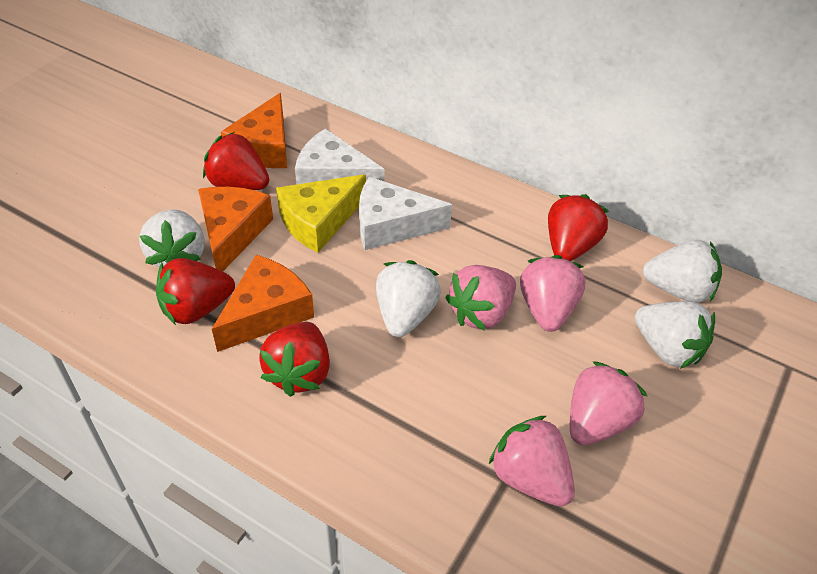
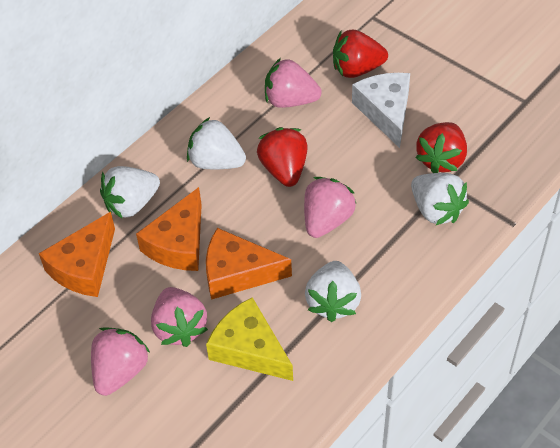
red strawberry: [156,258,235,325] [203,132,269,190] [259,322,330,397] [548,194,609,261] = 4 -> [257,127,307,187] [333,30,388,78] [415,122,467,173] = 3
white cheese: [295,128,385,185] [359,177,452,250] = 2 -> [352,73,410,148] = 1

